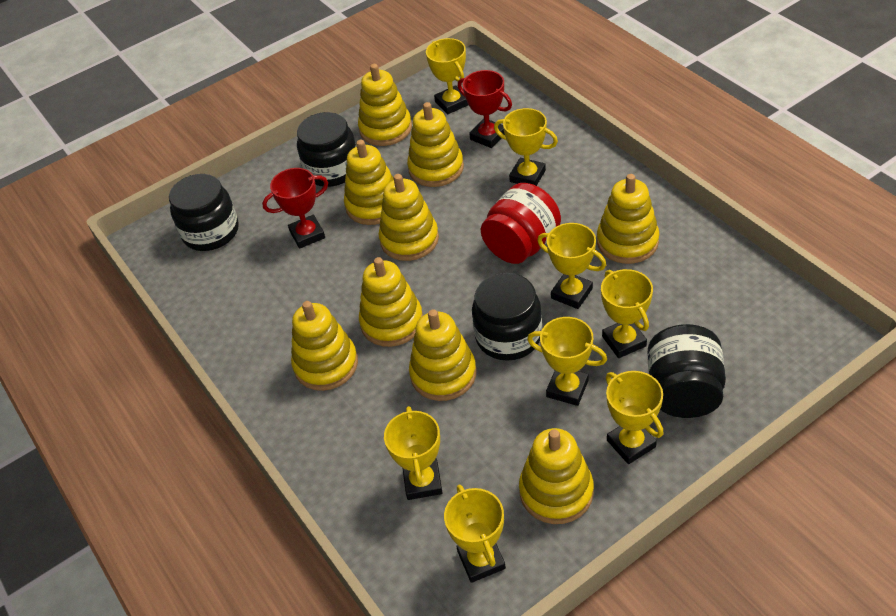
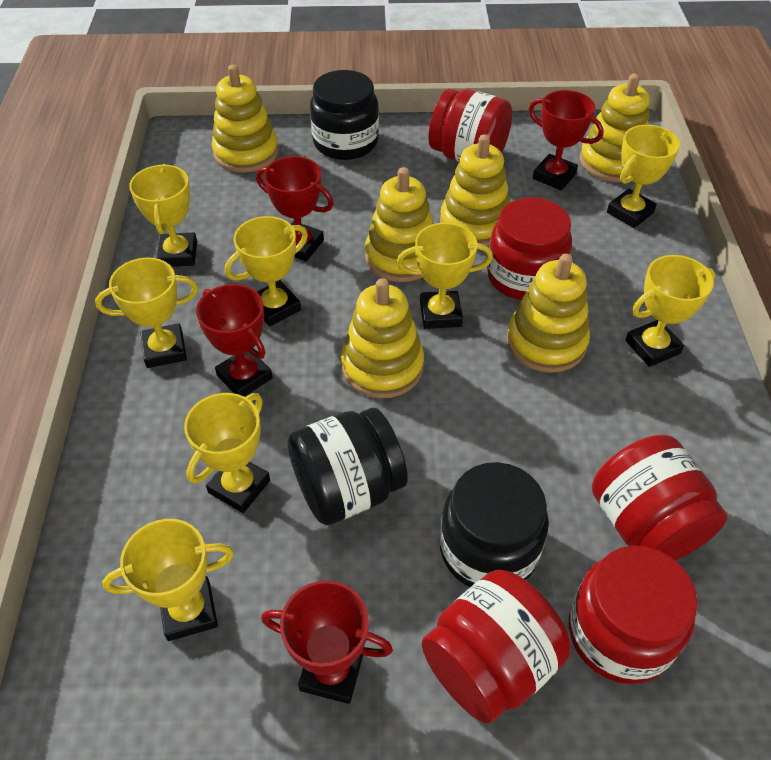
black jar: [169,174,239,251] [297,112,356,187] [472,273,542,361] [647,324,726,418] = 4 -> [288,408,408,525] [310,70,379,160] [440,462,549,587] = 3
red jar: [481,183,561,264] = 1 -> [422,569,570,724] [428,89,512,162] [487,197,572,300] [569,546,698,684] [592,435,728,560] = 5
red trophy: [262,168,328,249] [458,70,512,148] = 2 -> [196,284,273,397] [256,156,334,261] [261,580,393,704] [529,90,604,190] = 4
yellow stacking toy: [291,301,358,391] [344,140,394,225] [358,64,412,146] [359,257,423,347] [378,174,439,261] [407,102,464,187] [409,309,476,401] [519,428,594,524] [597,174,660,264] = 9 -> [212,65,279,173] [341,278,424,398] [365,167,433,282] [440,134,510,246] [507,254,590,373] [580,74,650,182] = 6

